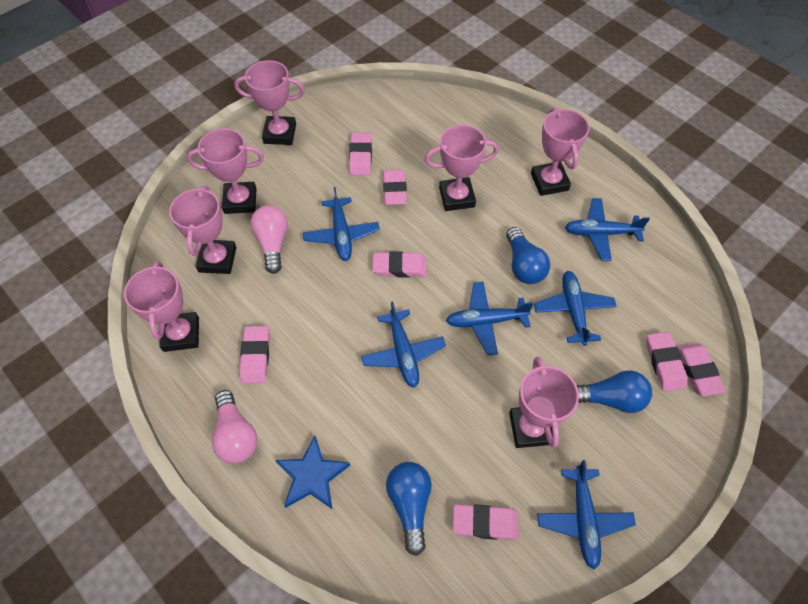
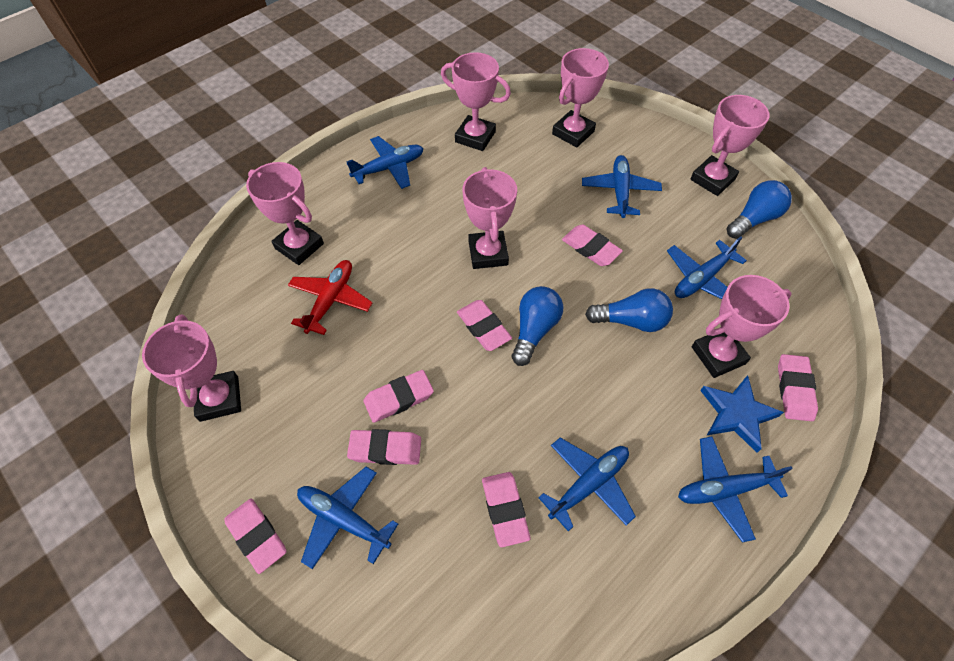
pink light bulb: [212,390,258,463] [250,205,288,274] = 2 -> none = 0
red plane: none = 0 -> [288,260,373,335] = 1

